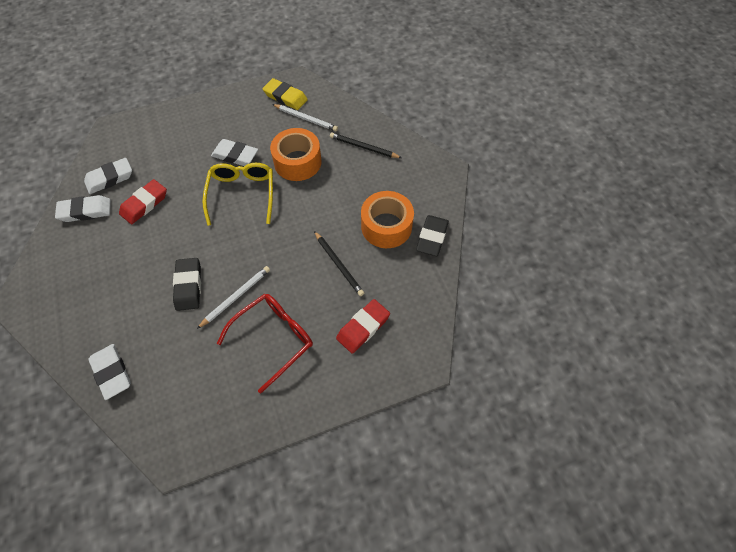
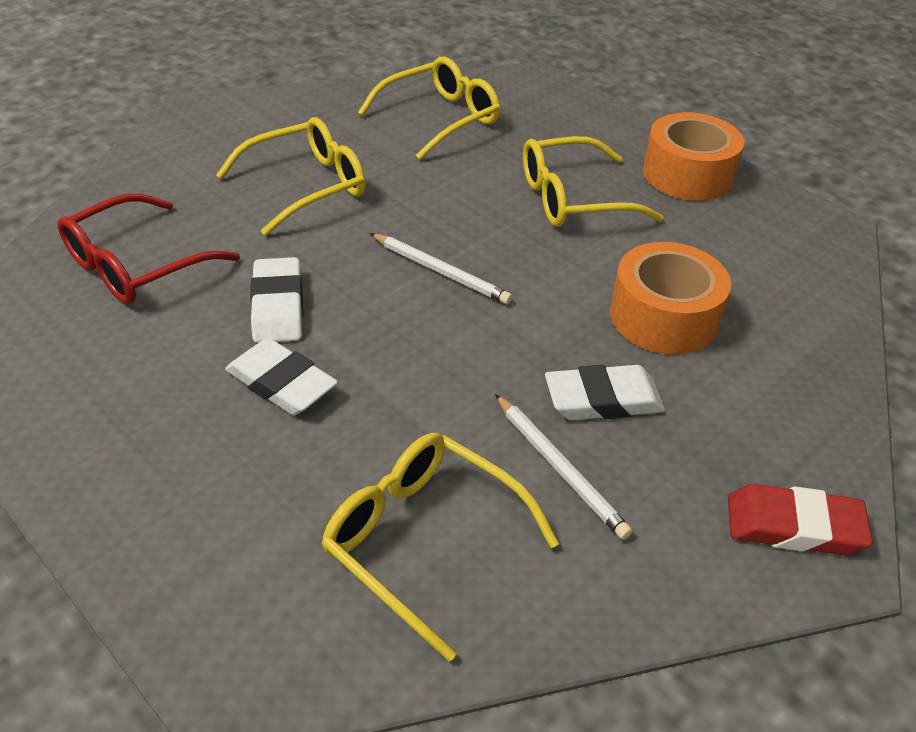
black eraser: [173,258,201,311] [416,215,449,256] = 2 -> none = 0
black pencil: [314,231,364,296] [330,133,402,158] = 2 -> none = 0
red eraser: [119,179,167,224] [336,299,390,354] = 2 -> [728,484,873,555] = 1
white eraser: [55,195,111,222] [84,158,132,194] [89,344,131,400] [211,139,258,166] = 4 -> [225,338,338,415] [250,257,303,343] [545,365,665,420] = 3
yellow eraser: [263,78,308,110] = 1 -> none = 0
yellow glasses: [202,163,273,226] = 1 -> [216,117,366,236] [321,433,559,662] [358,57,500,160] [523,136,664,227] = 4

